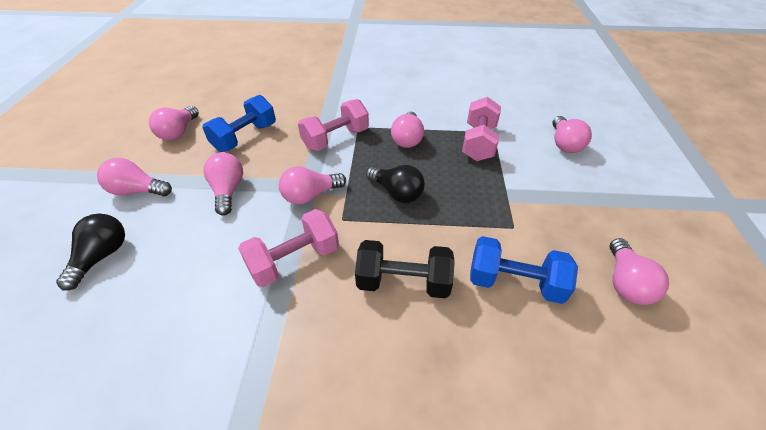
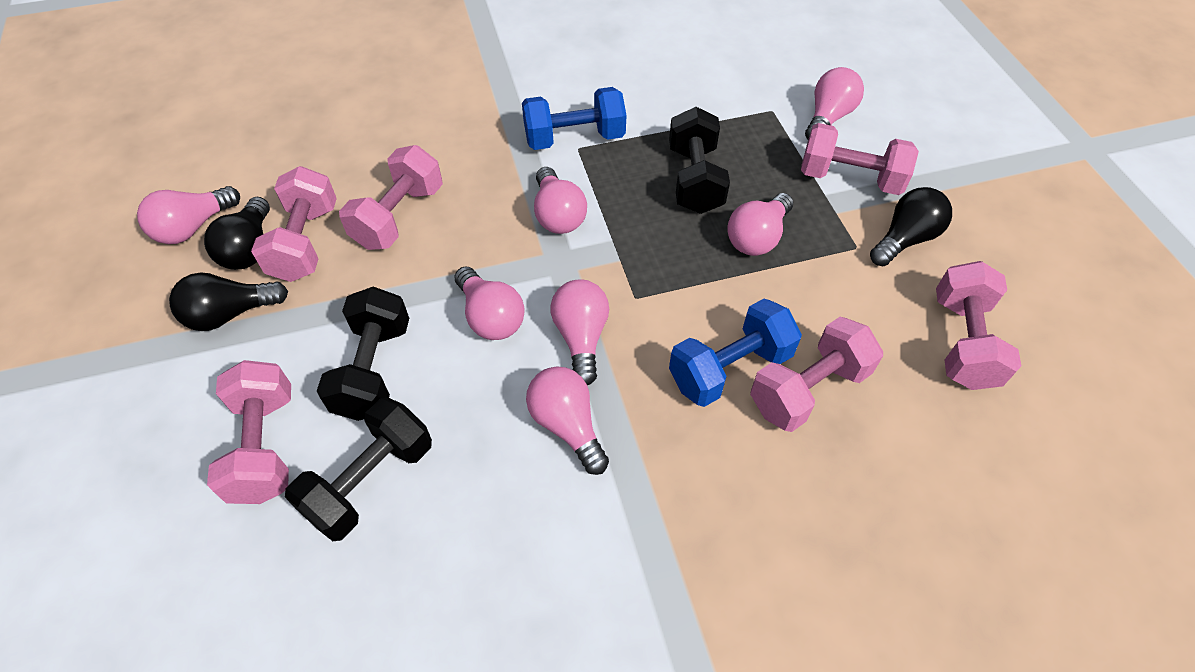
black dumbbell: [355,240,455,299] = 1 -> [285,398,432,541] [317,287,409,421] [669,107,730,214] = 3
black light bulb: [56,214,125,291] [366,165,425,203] = 2 -> [169,273,288,331] [204,197,270,270] [870,187,952,266] = 3
pink dumbbell: [238,209,339,287] [298,99,369,151] [462,97,501,161] = 3 -> [207,360,291,504] [251,166,337,282] [339,145,443,250] [750,317,883,432] [801,123,919,195] [936,261,1021,390] = 6

